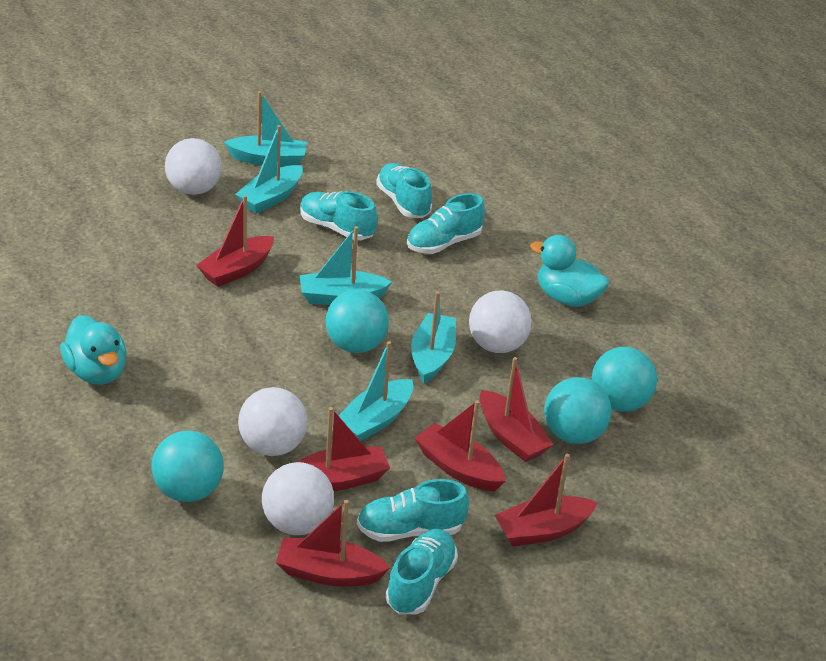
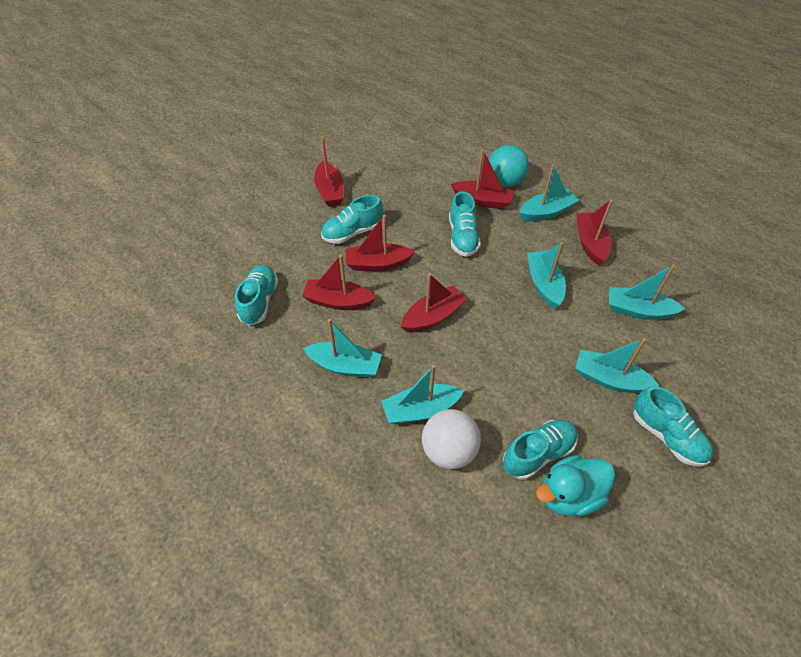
turquoise ball: [152,431,224,502] [326,290,389,353] [544,377,611,444] [592,347,657,412] = 4 -> [489,145,529,187] = 1
turquoise boat: [224,91,307,166] [235,125,303,214] [300,226,392,305] [339,341,413,441] [411,291,456,384] = 5 -> [303,319,382,378] [382,365,464,424] [519,165,579,221] [527,242,566,309] [575,338,659,393] [609,265,685,320] = 6
turquoise duck: [60,315,127,385] [530,235,609,307] = 2 -> [536,455,615,516] = 1
white ball: [165,138,222,195] [238,387,307,456] [262,462,334,535] [469,291,532,353] = 4 -> [422,409,481,469] = 1

